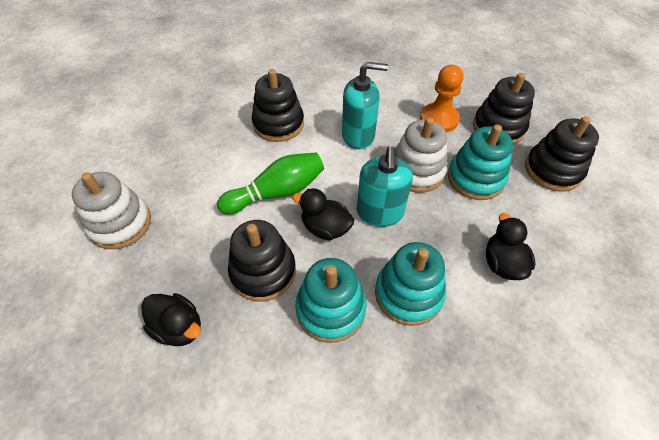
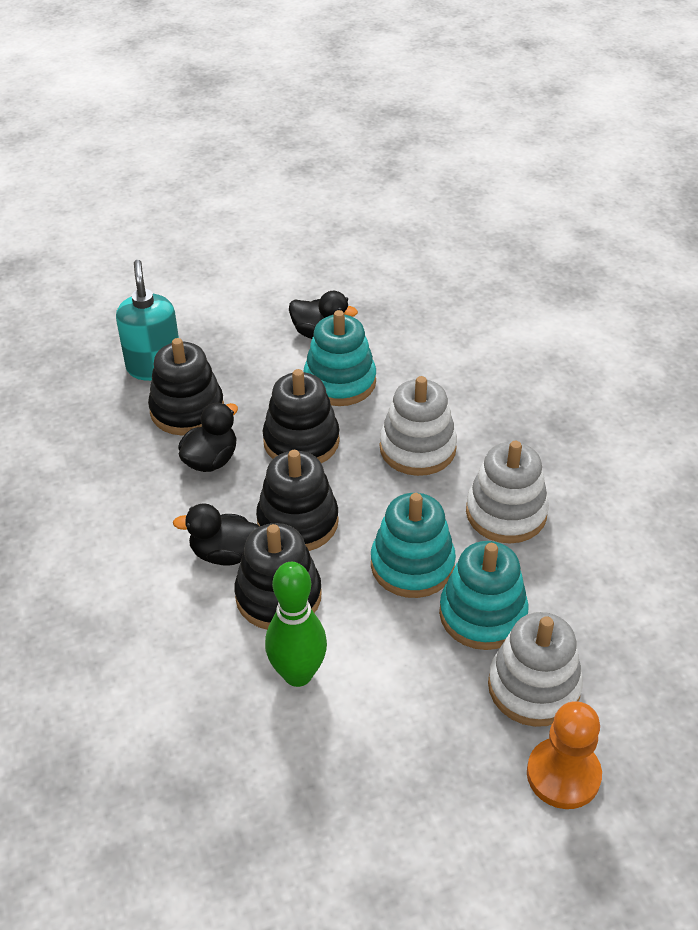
turquoise soap dispenser: [342,62,388,149] [357,146,413,227] = 2 -> [116,260,179,381] = 1
white stacking toy: [72,172,151,250] [395,117,448,193] = 2 -> [380,376,457,476] [466,441,549,544] [488,612,583,727] = 3

